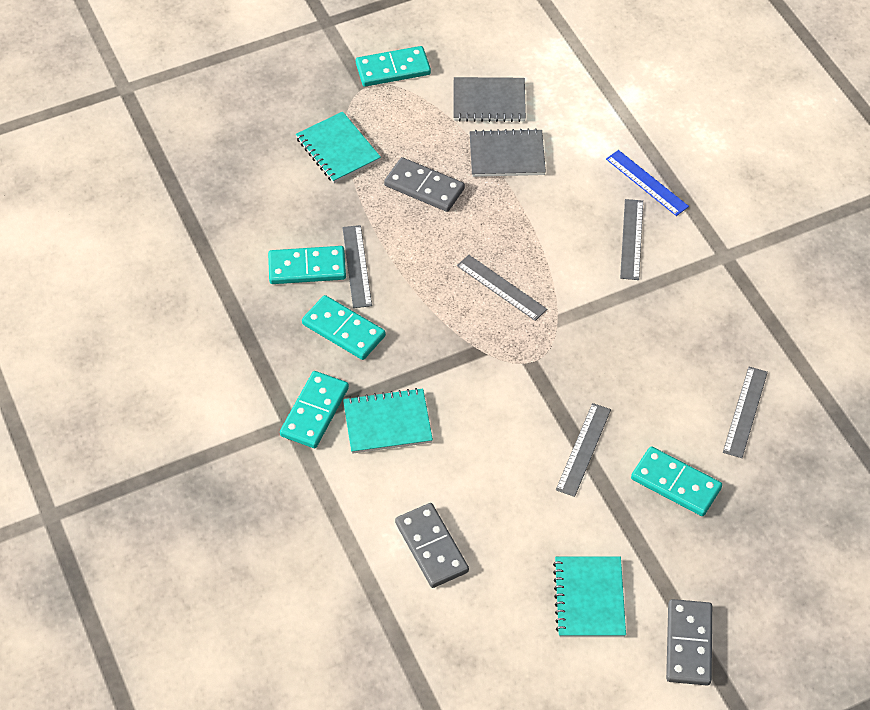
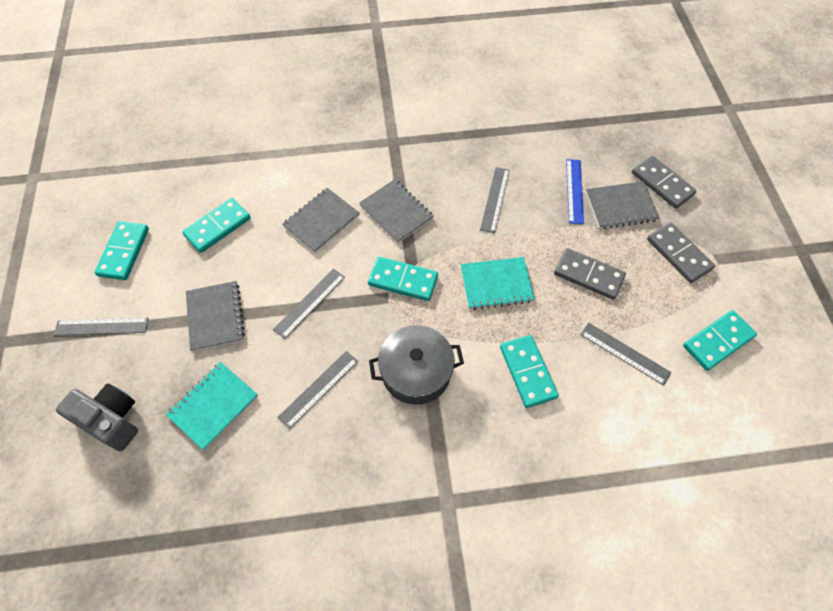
grey camera: none = 0 -> [56,384,138,451] = 1
grey notebook: [453,77,526,122] [470,128,546,177] = 2 -> [186,281,245,352] [282,188,359,253] [359,179,434,243] [586,181,659,229] = 4
grey pot: none = 0 -> [369,325,464,405] = 1
turquoise notebook: [296,111,381,183] [343,388,433,454] [553,557,626,637] = 3 -> [166,362,258,451] [461,257,535,310] = 2

